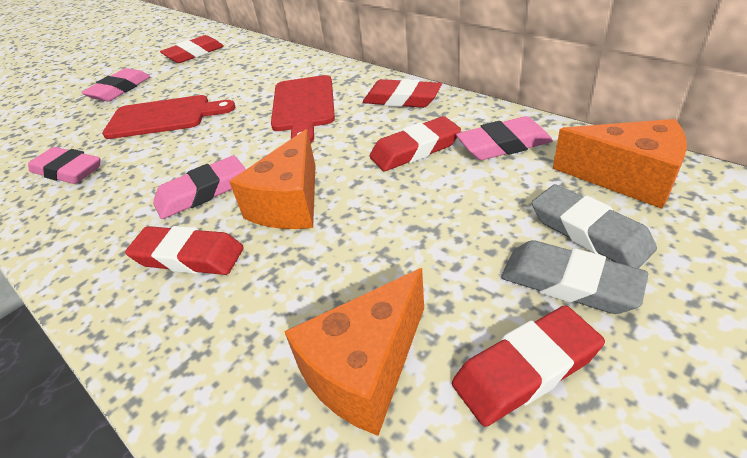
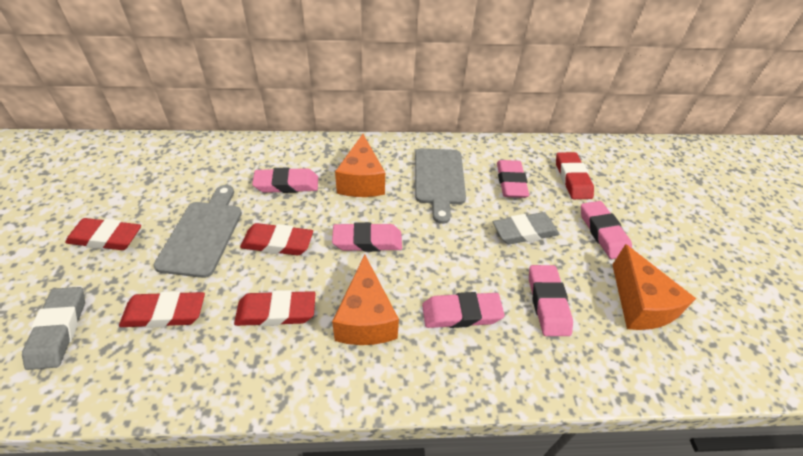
grey cutting board: none = 0 -> [154,185,242,278] [415,148,466,224] = 2
pink eraser: [28,147,100,184] [81,68,151,101] [153,155,246,219] [456,116,553,160] = 4 -> [252,167,318,193] [332,222,402,252] [422,292,505,328] [497,160,529,198] [529,265,573,336] [581,201,632,259] = 6
red cutting board: [102,95,235,139] [271,75,335,143] = 2 -> none = 0

